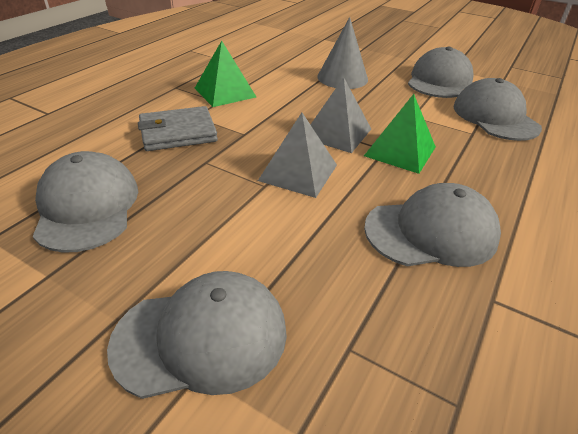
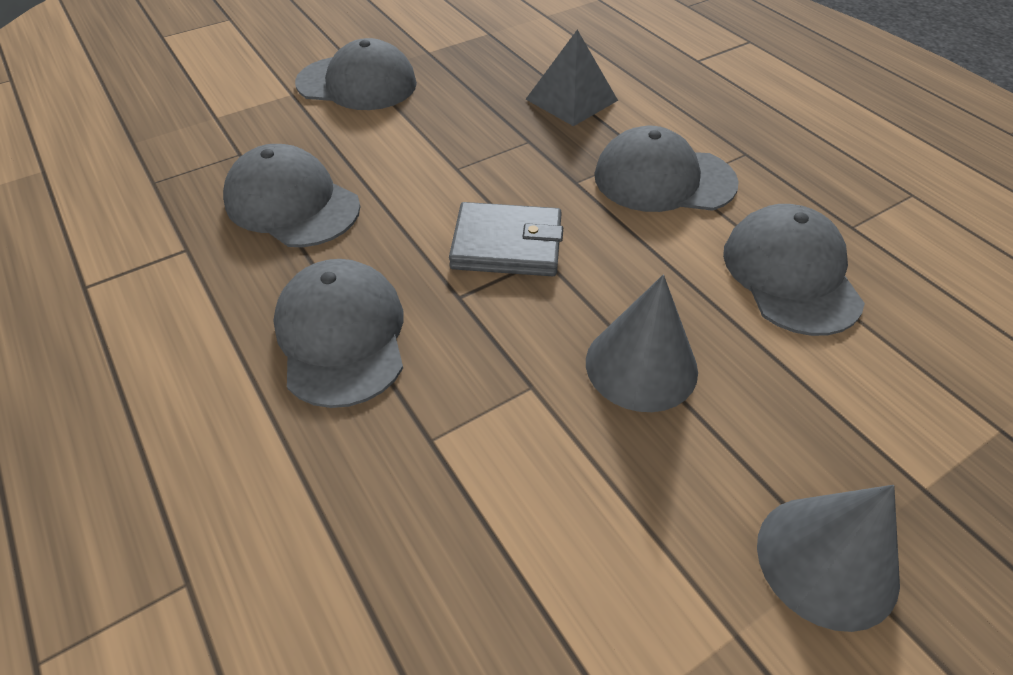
green pyramid: [195,41,256,107] [364,94,436,174] = 2 -> none = 0
grey cone: [317,17,368,89] = 1 -> [586,275,698,412] [757,485,900,632] = 2
grey pyramid: [258,112,337,198] [310,77,371,153] = 2 -> [526,30,618,126] = 1

